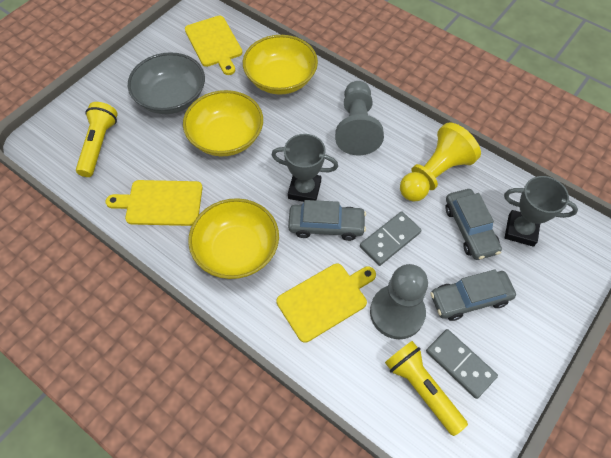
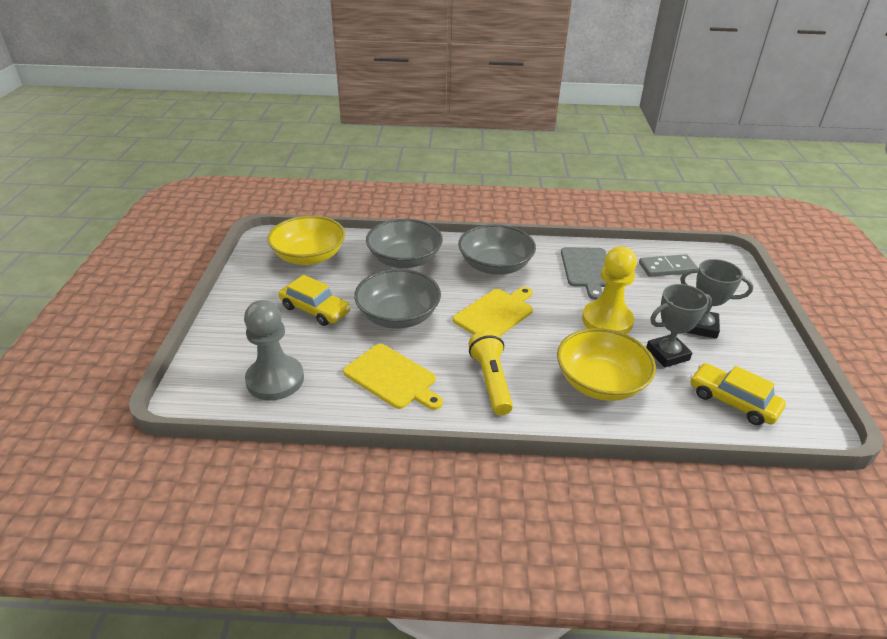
grey bowl: [128,52,205,114] = 1 -> [354,269,441,329] [366,219,443,268] [458,224,536,275] = 3
grey car: [288,200,366,241] [430,269,516,321] [445,189,502,260] = 3 -> none = 0
grey cutting board: none = 0 -> [561,247,607,300] = 1
grey domino: [360,211,422,266] [426,329,498,399] = 2 -> [639,254,698,277] = 1
grey pawn: [335,81,384,155] [370,264,428,339] = 2 -> [244,300,304,400] = 1
yellow bowl: [183,90,263,156] [188,198,279,279] [243,35,318,95] = 3 -> [267,216,345,265] [557,328,656,401] = 2
yellow car: none = 0 -> [279,275,351,326] [690,363,786,425] = 2
yellow cutting board: [106,180,203,226] [185,16,242,75] [276,263,376,343] = 3 -> [343,344,443,410] [453,287,533,336] = 2
yellow flashlight: [76,102,118,177] [385,341,468,436] = 2 -> [469,330,513,415] = 1

